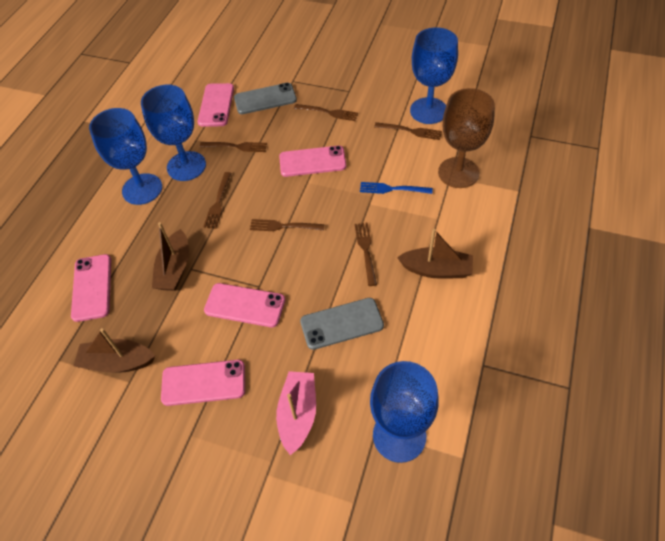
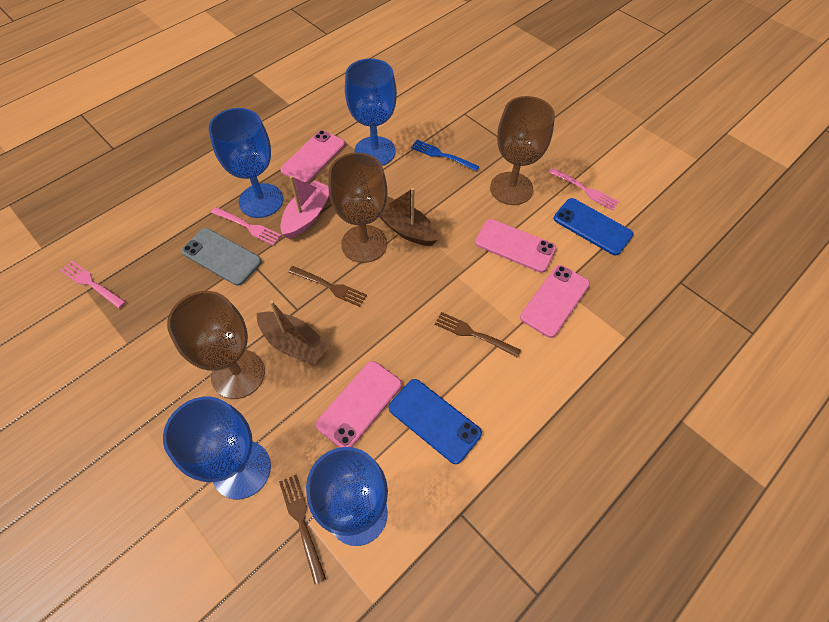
blue phone: none = 0 -> [389,379,482,464] [554,198,633,255] = 2
brown boat: [73,328,155,373] [152,222,189,291] [397,229,473,279] = 3 -> [257,300,330,366] [379,188,438,246] = 2
brown fork: [200,142,267,152] [203,172,231,229] [250,219,324,231] [294,104,358,121] [354,222,377,286] [374,122,442,140] = 6 -> [279,475,326,584] [288,266,367,307] [435,312,521,357] = 3
brown goblet: [438,88,495,188] = 1 -> [167,291,265,399] [328,152,388,263] [490,96,555,205] = 3
grey phone: [234,83,297,114] [300,298,384,350] = 2 -> [181,228,262,286] = 1
pink fork: none = 0 -> [60,261,126,308] [211,207,282,246] [548,168,619,210] = 3
pink phone: [71,254,111,322] [161,360,245,406] [198,83,234,127] [204,283,285,327] [279,146,346,177] = 5 -> [280,130,345,183] [316,361,402,448] [475,219,556,273] [520,265,590,338] = 4

